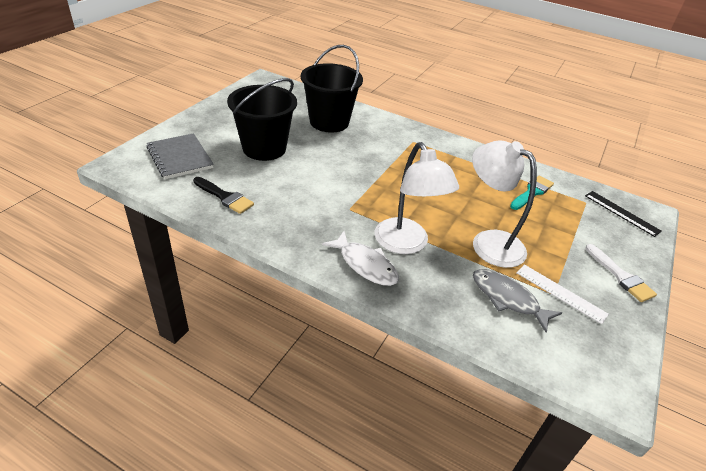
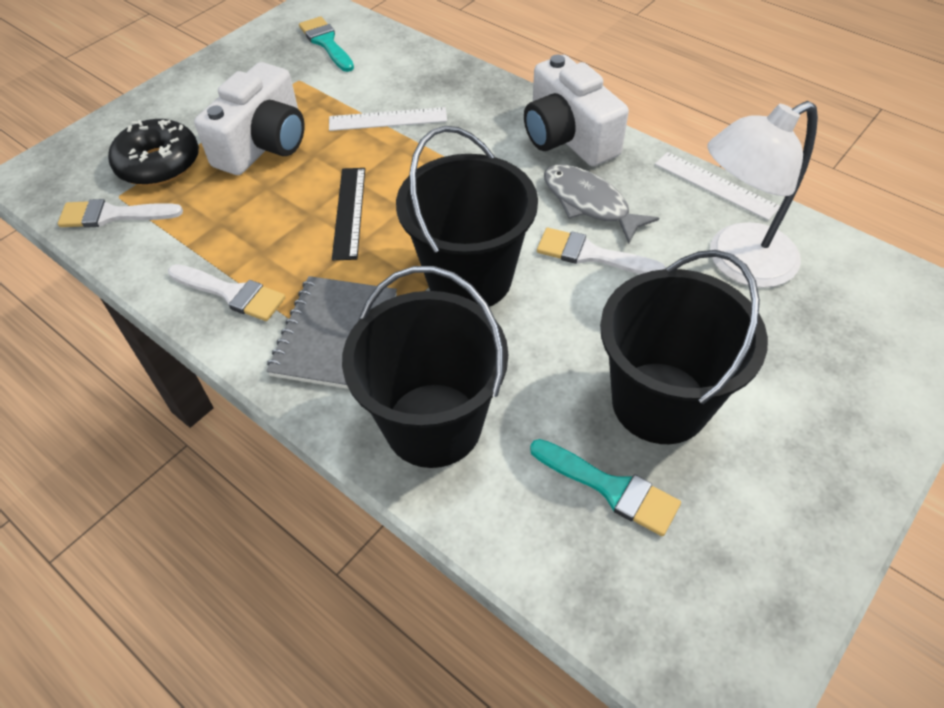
black brush: [193,177,254,214] = 1 -> none = 0
black bucket: [227,78,297,161] [301,45,363,133] = 2 -> [342,266,508,468] [396,126,538,307] [600,250,768,444] = 3
black donut: none = 0 -> [108,119,199,186] = 1
turquoise brush: [510,175,554,210] = 1 -> [299,16,354,72] [530,439,681,536] = 2
white brush: [586,244,657,302] = 1 -> [58,199,183,228] [168,264,285,321] [537,228,666,274] = 3
white camera: none = 0 -> [194,62,305,175] [524,55,629,166] = 2
white fish: [322,231,399,286] = 1 -> none = 0
white lamp: [375,142,459,254] [472,140,537,268] = 2 -> [707,101,818,288] = 1
white ruler: [516,264,609,324] = 1 -> [329,107,447,131] [655,152,780,220] = 2

